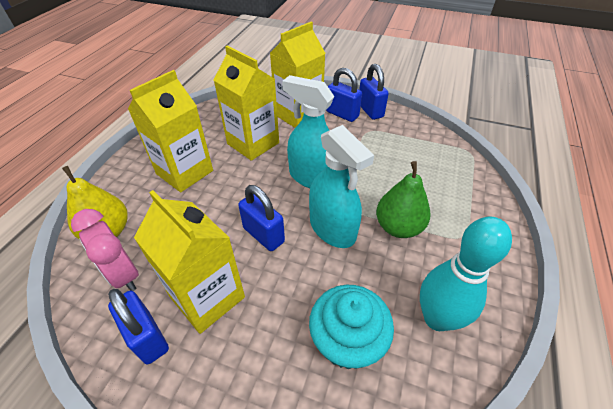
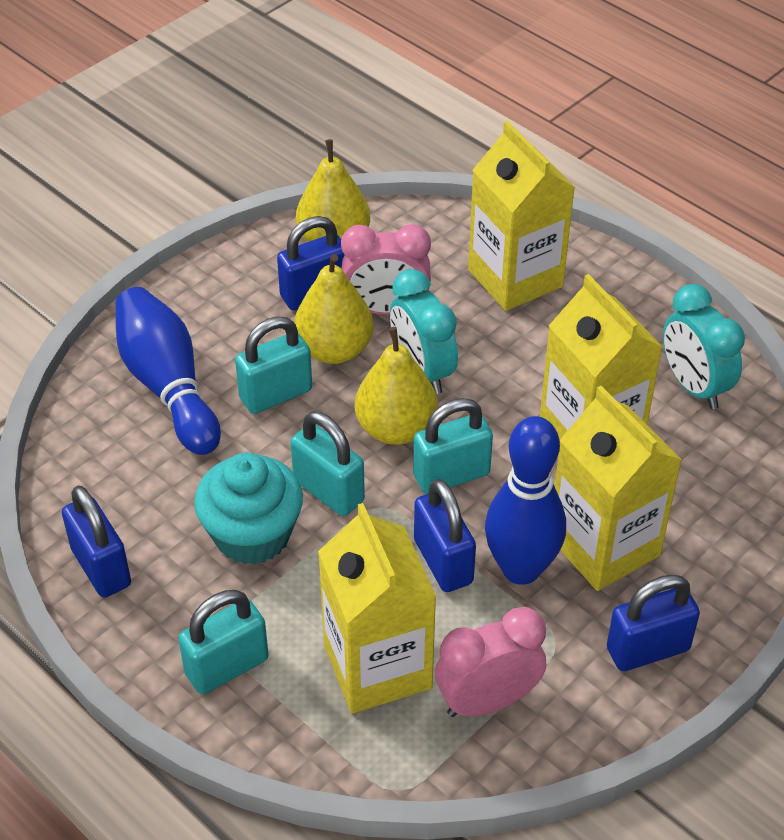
blue bowling pin: none = 0 -> [115,287,221,455] [485,416,566,585] = 2
green pear: [376,161,431,238] = 1 -> none = 0
pink clock: [71,209,139,291] = 1 -> [341,224,431,315] [435,607,546,717] = 2
turquoise bowling pin: [420,217,512,331] = 1 -> none = 0
turquoise clock: none = 0 -> [390,269,458,394] [663,284,745,409] = 2
turquoise padlock: none = 0 -> [178,590,269,694] [235,316,312,414] [290,411,365,516] [413,398,493,494] = 4
turquoise spray bottle: [282,75,334,188] [309,125,374,248] = 2 -> none = 0
yellow pear: [62,166,128,239] = 1 -> [294,254,374,364] [296,139,370,242] [355,327,438,445] = 3

